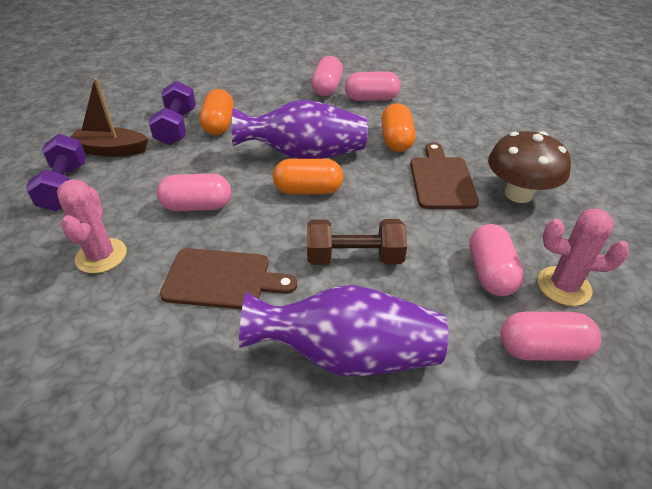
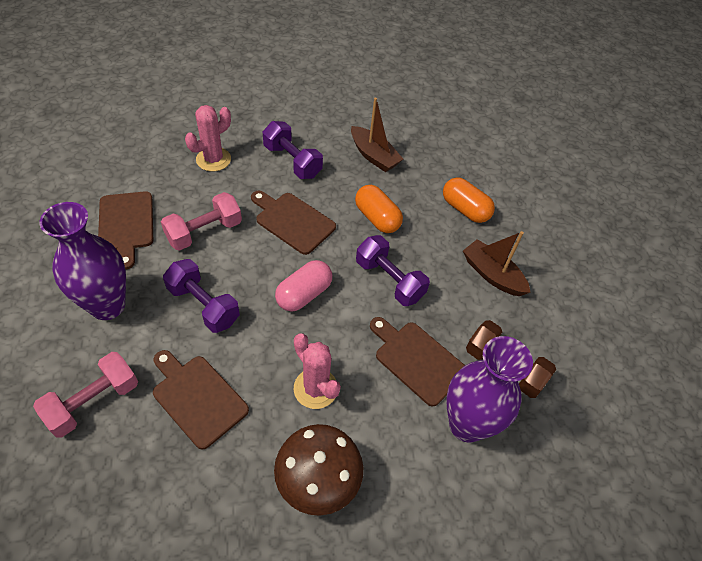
brown boat: [71,78,148,157] = 1 -> [351,98,403,172] [463,231,531,296] = 2
brown cutting board: [160,248,297,310] [410,142,479,209] = 2 -> [98,191,153,270] [153,350,249,450] [251,191,336,255] [370,317,465,407] = 4
orange capsule: [199,89,234,135] [273,159,343,194] [381,103,416,152] = 3 -> [355,185,403,233] [443,177,495,223] = 2
pink capsule: [157,173,231,211] [311,56,343,96] [345,71,401,101] [469,224,524,296] [500,312,601,361] = 5 -> [275,260,332,311] = 1
pink dumbbell: none = 0 -> [33,352,138,438] [161,192,242,251] = 2
purple dumbbell: [26,134,86,211] [149,81,196,145] = 2 -> [163,259,240,333] [263,121,323,179] [356,235,430,306] = 3

